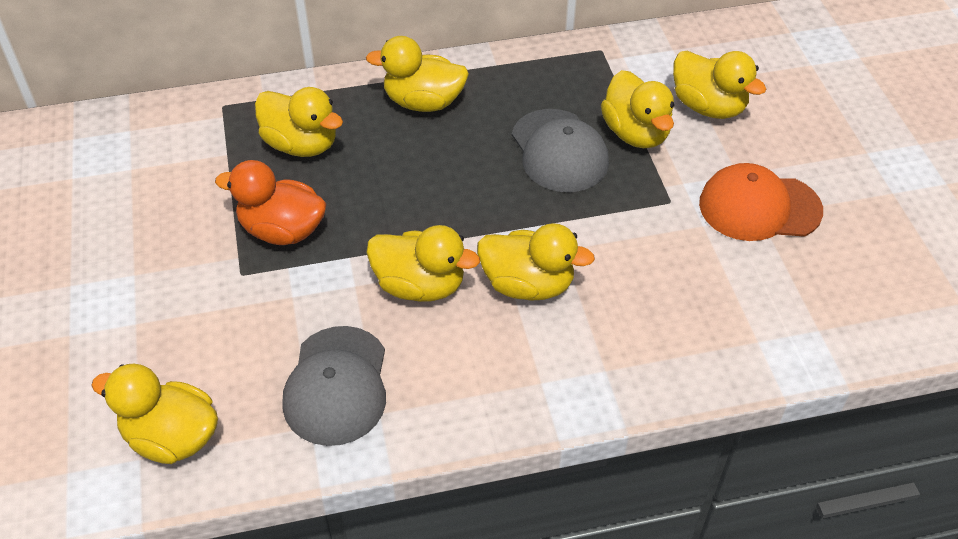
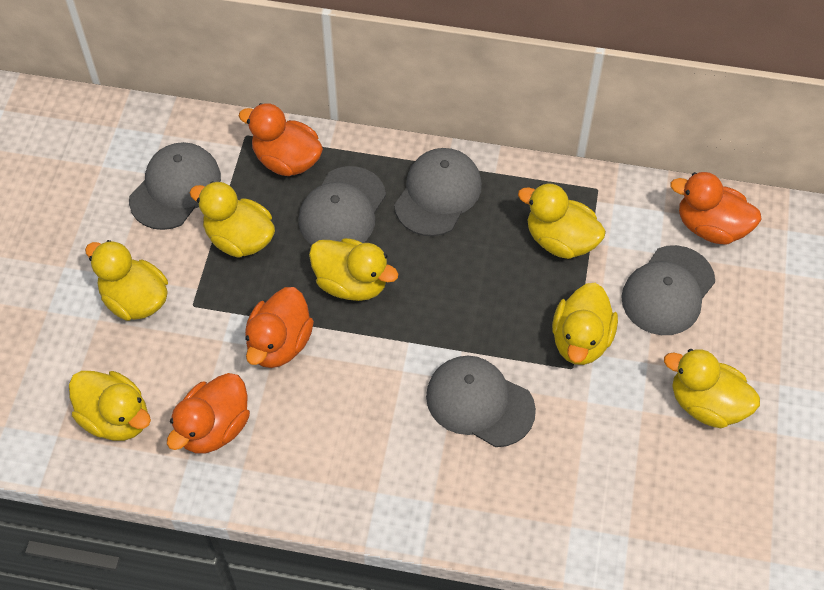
grey cap: [282,326,386,446] [512,109,609,192] = 2 -> [129,142,221,230] [298,166,386,245] [394,148,482,236] [426,356,536,447] [621,245,715,335] = 5
orange cap: [699,163,823,241] = 1 -> none = 0
orange duck: [215,160,326,245] = 1 -> [167,373,250,453] [239,103,323,176] [245,287,314,368] [670,172,762,245] = 4

